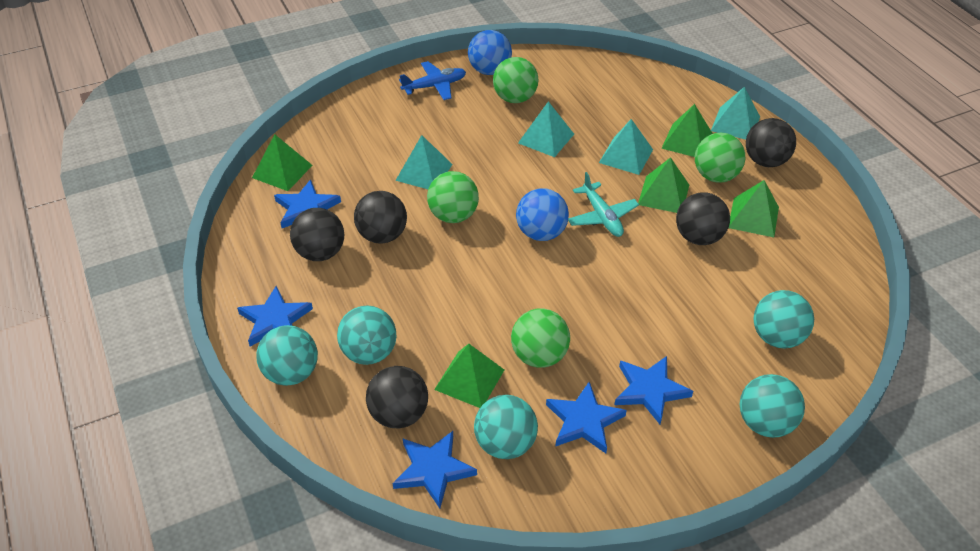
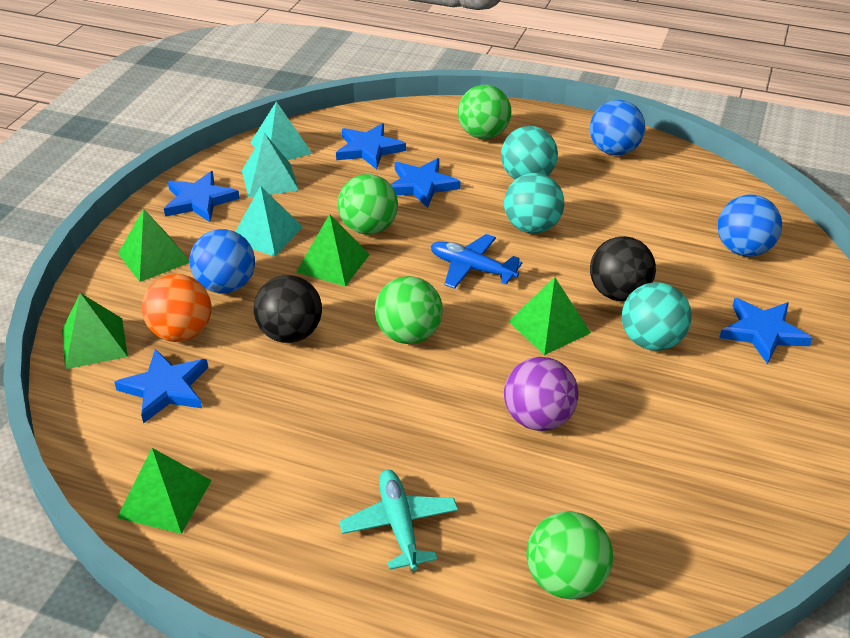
black ball: [290,208,344,261] [354,191,407,244] [366,366,428,429] [676,192,730,245] [746,118,796,167] = 5 -> [254,275,322,343] [590,236,656,301] = 2
blue ball: [468,30,512,75] [516,189,569,241] = 2 -> [190,229,255,293] [590,100,645,155] [718,194,782,257] = 3
orange ball: none = 0 -> [142,274,211,342] = 1
purple ball: none = 0 -> [504,357,578,431] = 1
turquoise ball: [256,325,318,386] [337,306,397,365] [474,395,538,459] [740,374,805,438] [753,290,814,349] = 5 -> [501,126,558,180] [504,173,564,233] [622,282,692,351] = 3
turquoise pyramid: [395,135,452,189] [518,101,574,157] [599,119,653,175] [711,87,760,140] = 4 -> [235,186,303,256] [242,133,299,198] [250,102,313,160] = 3

